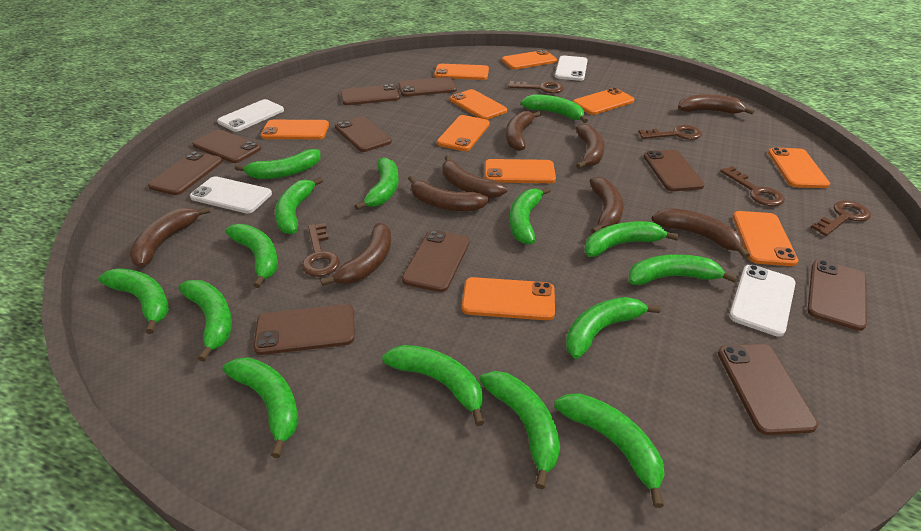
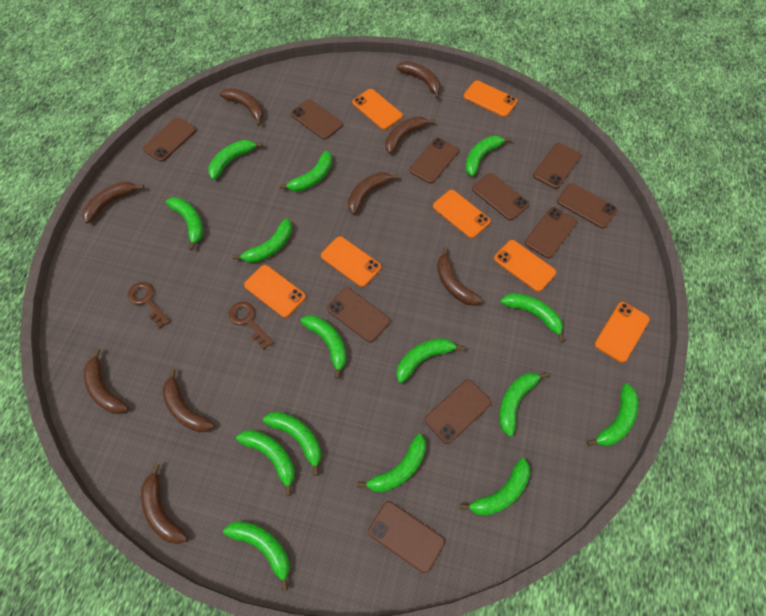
brown key: [302,223,340,277] [508,81,564,93] [638,125,702,140] [720,166,785,206] [810,201,871,236] = 5 -> [128,282,171,329] [229,302,274,350] = 2
orange phone: [261,120,329,139] [434,64,489,80] [437,115,490,151] [450,89,507,120] [462,277,555,320] [485,159,556,183] [502,50,557,70] [573,88,634,115] [733,211,798,266] [768,147,830,188] = 10 -> [244,265,306,318] [321,236,381,287] [352,89,403,130] [433,190,491,238] [464,81,517,117] [494,240,556,292] [595,302,650,363] = 7
white phone: [190,176,272,213] [217,99,284,132] [555,56,588,81] [729,265,796,337] = 4 -> none = 0

